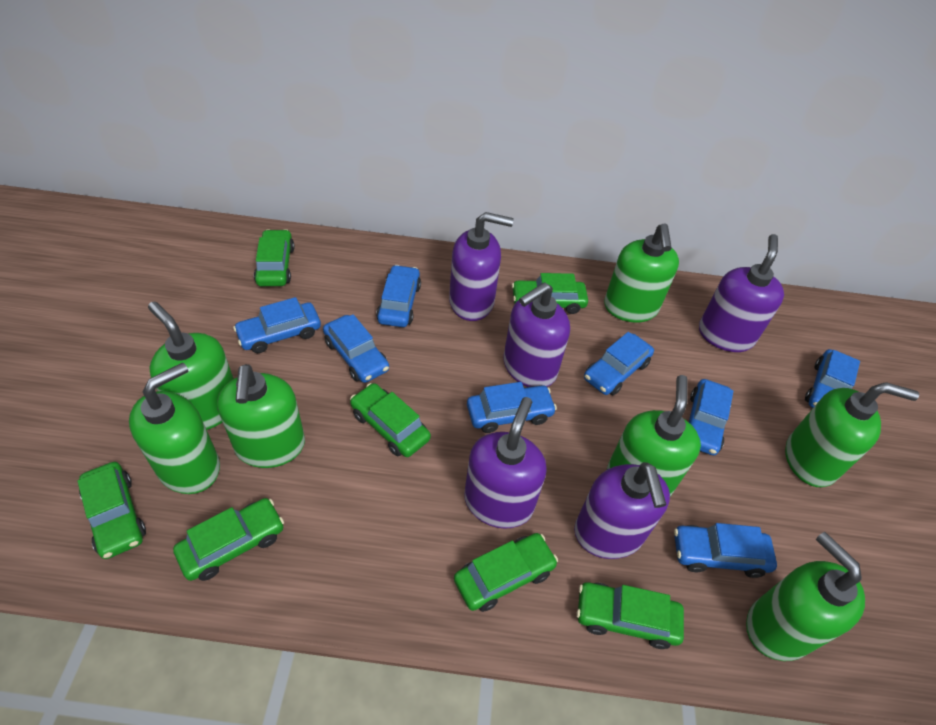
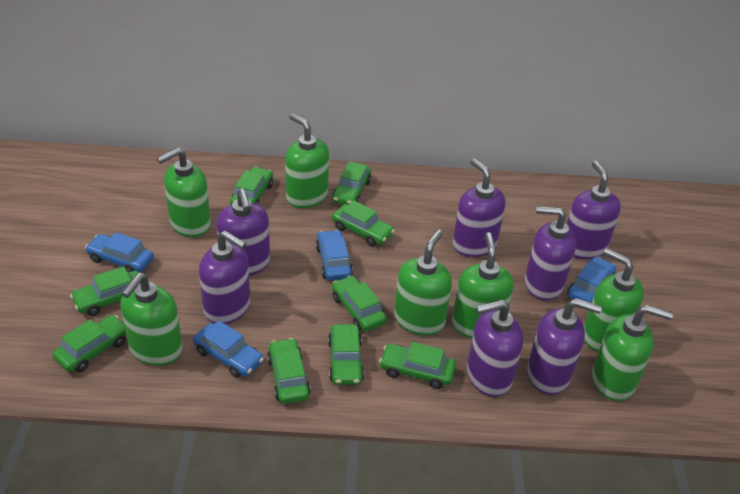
blue car: [233,297,321,353] [323,314,389,383] [376,265,421,327] [467,382,557,433] [584,332,654,395] [674,523,777,578] [689,379,733,455] [805,349,860,408] = 8 -> [85,232,154,273] [193,321,264,378] [316,230,353,281] [567,257,616,303] = 4
green car: [77,462,146,559] [173,498,284,581] [254,229,295,286] [350,383,431,457] [454,533,558,612] [512,273,588,314] [577,582,684,649] = 7 -> [52,315,126,372] [70,266,139,316] [230,167,273,205] [267,338,311,404] [328,324,364,385] [332,161,371,205] [332,201,395,246] [332,276,387,332] [379,342,456,389] = 9
purple soap dispenser: [449,212,514,321] [464,397,547,529] [503,282,570,387] [574,462,670,559] [699,234,784,352] = 5 -> [199,231,251,324] [216,188,270,276] [453,158,505,257] [467,300,523,397] [525,206,576,301] [527,298,602,395] [567,161,621,259] = 7

